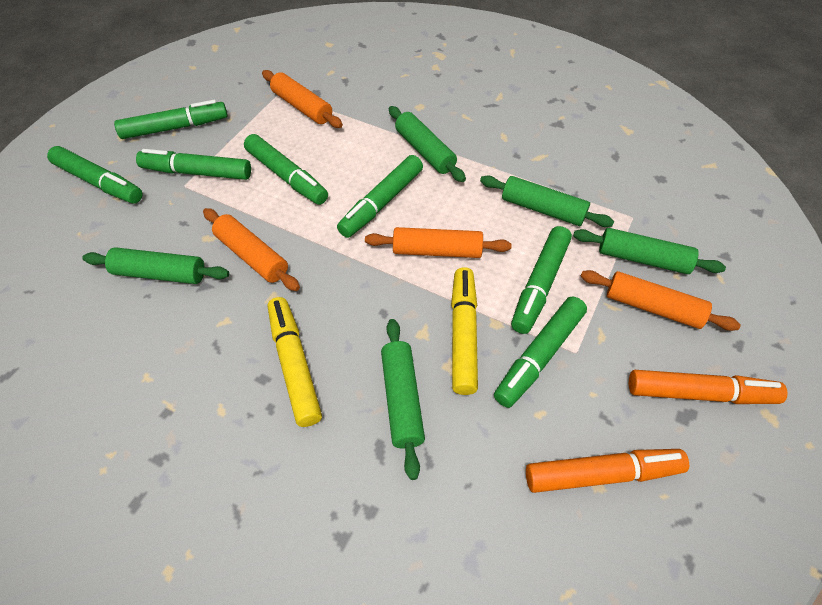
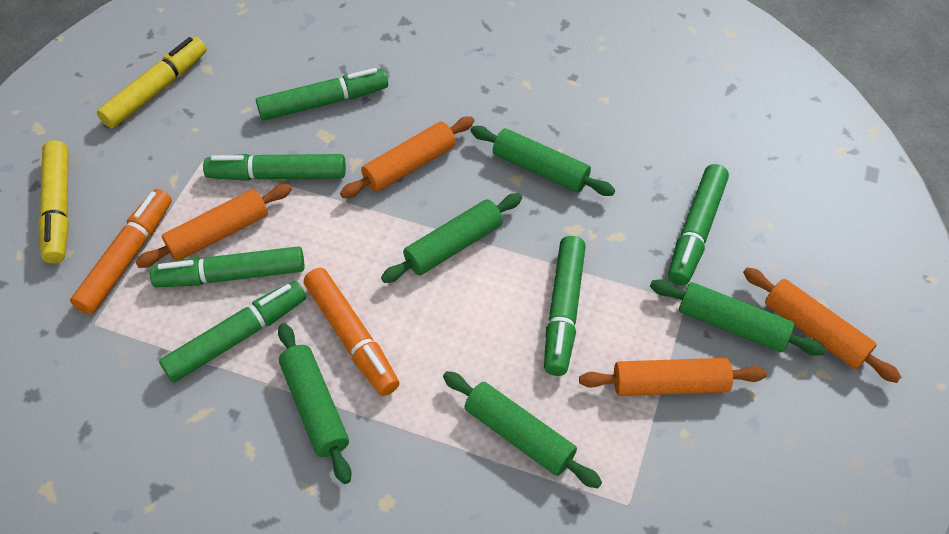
green marker: [47,146,143,204] [114,100,228,139] [136,149,251,180] [244,134,328,205] [337,155,423,238] [494,296,587,408] [511,226,572,334] = 7 -> [150,246,304,287] [159,281,306,382] [203,154,346,181] [256,68,388,120] [544,236,586,376] [668,164,729,286] = 6

